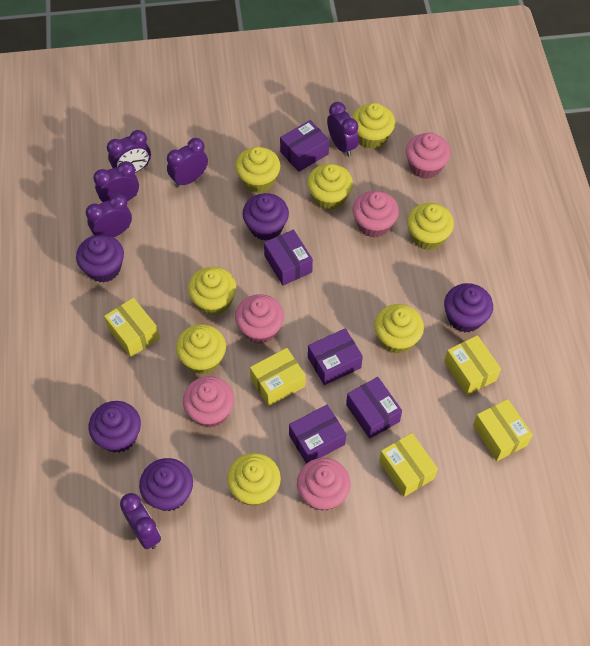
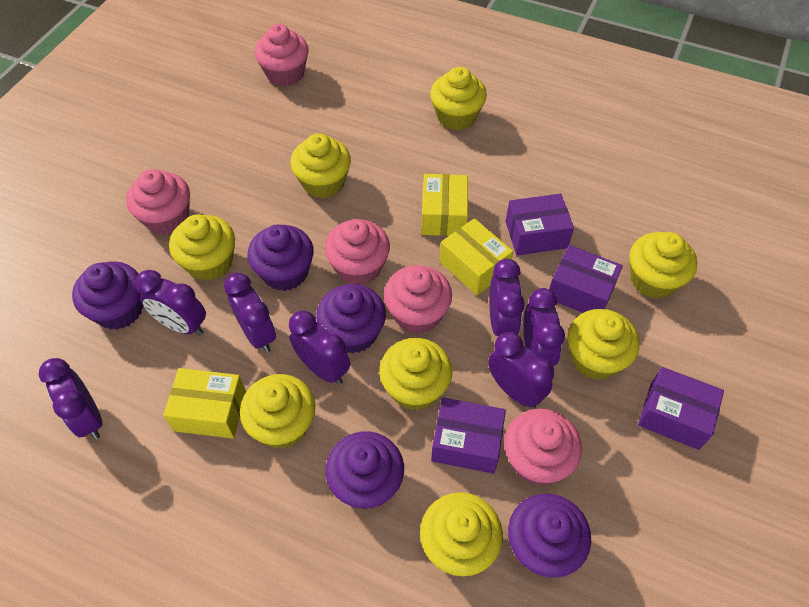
purple box: [264,229,313,285] [280,120,329,172] [289,405,346,464] [308,328,363,385] [346,377,402,439] = 5 -> [431,397,506,474] [506,194,574,256] [549,245,623,313] [638,367,724,450] = 4
purple clock: [86,194,132,237] [93,161,139,202] [107,130,151,173] [120,493,161,549] [167,138,208,188] [327,102,359,157] = 6 -> [39,358,102,439] [135,270,206,335] [224,273,276,353] [289,310,351,385] [488,332,554,409] [490,259,525,336] [523,288,565,366] = 7
yellow box: [104,298,160,357] [250,348,306,406] [379,433,438,497] [444,335,501,395] [473,399,533,461] = 5 -> [163,368,246,438] [421,174,468,236] [440,218,513,295] = 3

